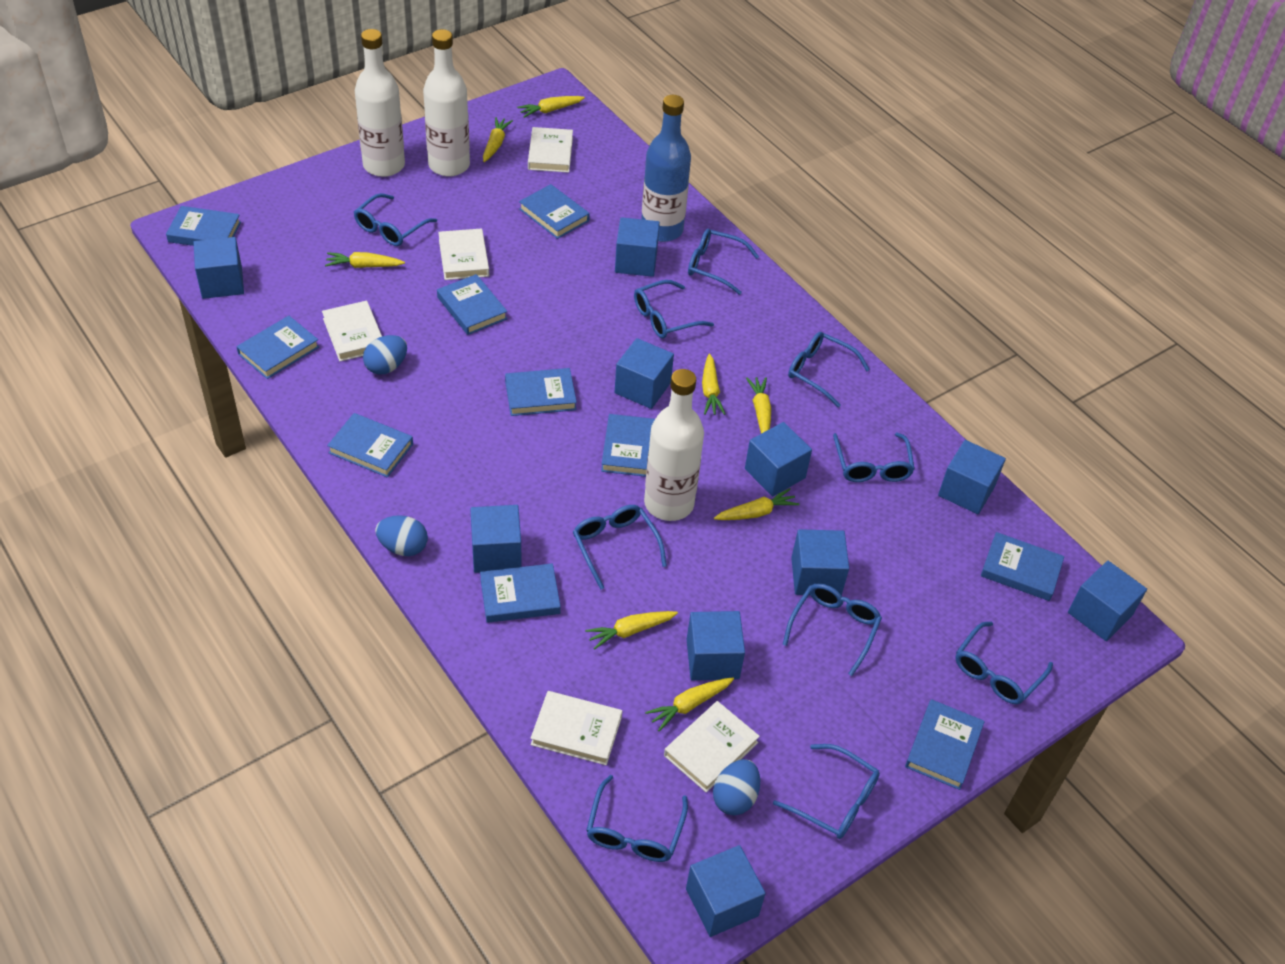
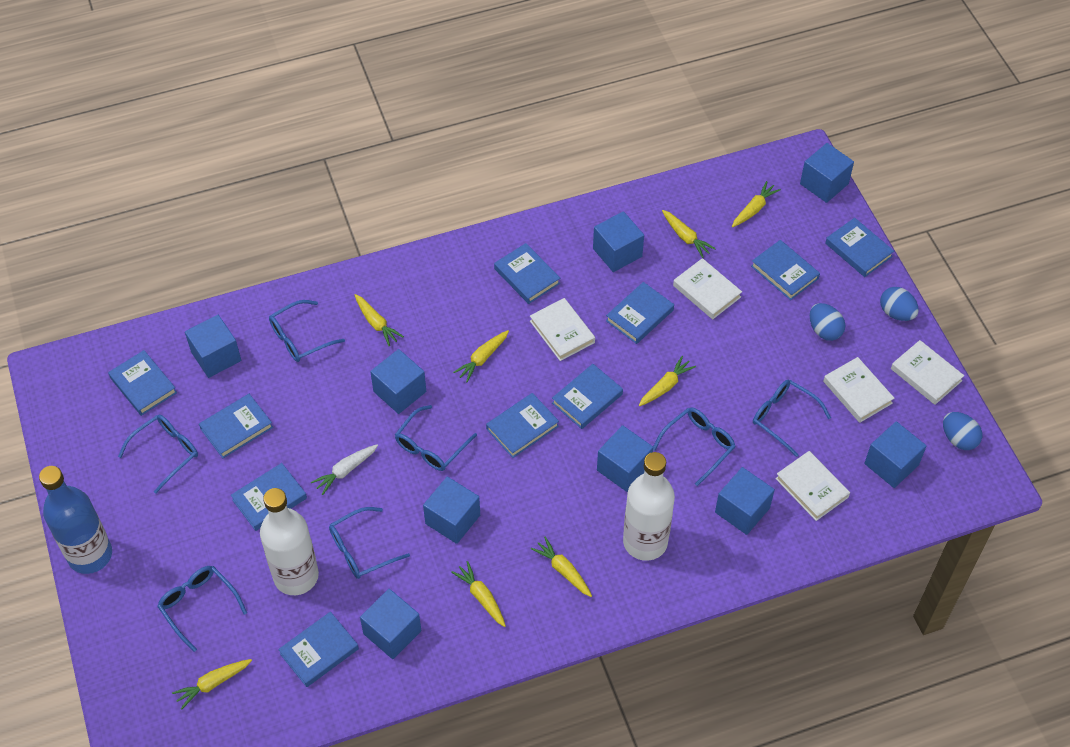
blue cube: [193,237,244,299] [470,505,522,573] [615,217,660,277] [615,338,674,409] [686,845,766,937] [687,611,745,680] [745,422,812,497] [791,529,849,595] [938,440,1006,514] [1068,561,1147,641] = 10 -> [185,315,241,378] [360,589,421,659] [370,349,426,414] [423,477,480,544] [593,211,644,272] [597,425,653,492] [715,467,775,535] [800,143,854,203] [864,421,926,488] = 9
blue glasses: [354,193,437,246] [573,505,667,589] [586,775,688,862] [634,280,714,338] [688,229,759,295] [773,744,880,839] [783,583,882,676] [788,332,870,408] [833,433,915,482] [955,622,1053,704] = 10 -> [118,415,198,493] [157,566,247,652] [269,300,345,362] [329,507,410,579] [395,405,477,471] [653,407,736,486] [753,380,831,457] = 7
white bottle: [355,29,405,177] [423,29,470,177] [644,369,704,521] = 3 -> [260,488,319,595] [623,452,675,561] = 2
white carrot: none = 0 -> [311,445,378,495] = 1

